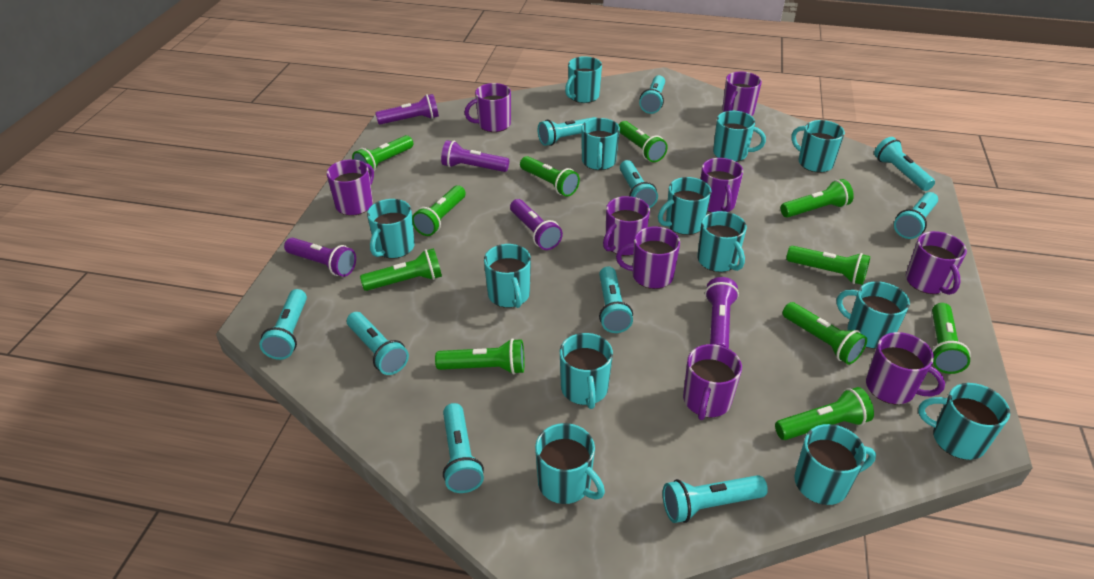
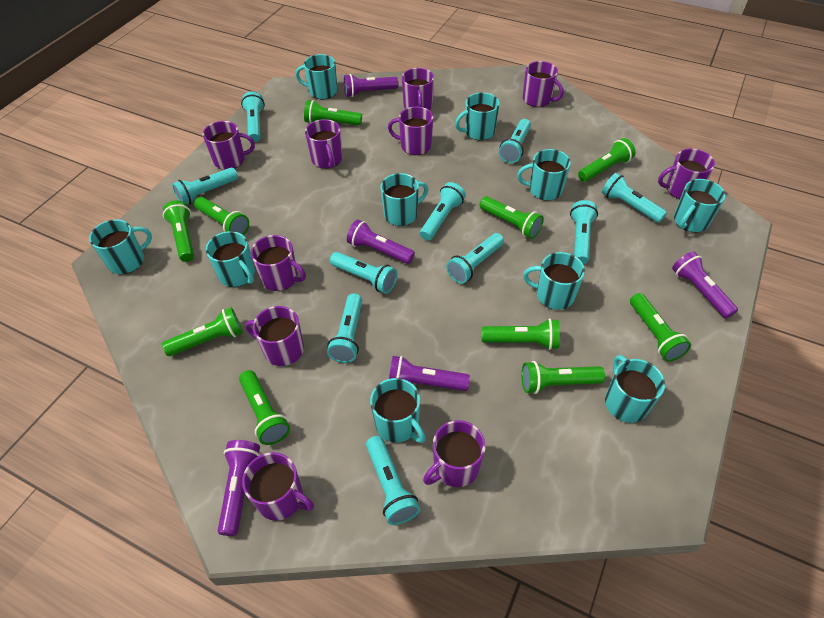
green flashlight: [352,135,413,172] [360,248,442,291] [412,185,466,236] [435,338,525,375] [520,156,580,197] [619,121,668,162] [775,387,874,440] [781,179,854,218] [782,302,867,365] [786,246,870,285] [932,303,971,374] = 11 -> [162,307,243,356] [163,200,194,262] [194,197,249,235] [239,370,290,445] [304,100,362,126] [479,196,544,239] [482,318,560,350] [521,361,605,394] [578,138,636,182] [630,293,691,361] = 10
purple mug: [327,159,374,216] [465,83,511,132] [603,196,650,256] [616,227,680,289] [683,344,742,420] [701,158,743,212] [722,72,762,116] [866,332,945,404] [906,231,967,295] = 9 -> [202,121,255,170] [242,452,314,521] [245,306,304,366] [251,235,306,291] [305,119,343,169] [388,107,433,155] [402,68,434,110] [423,420,486,487] [523,61,564,107] [658,148,715,199] = 10
turquoise mug: [367,199,415,259] [484,244,531,308] [535,423,605,504] [560,333,613,409] [565,56,602,103] [581,118,620,170] [658,177,712,235] [697,211,747,272] [713,111,766,162] [792,120,845,173] [794,424,876,505] [836,281,910,349] [918,383,1010,460] = 13 -> [89,219,152,274] [206,231,255,287] [295,54,338,99] [370,378,426,443] [380,173,428,226] [455,92,500,140] [517,149,571,201] [523,252,585,310] [605,355,665,423] [674,179,726,232] = 10

